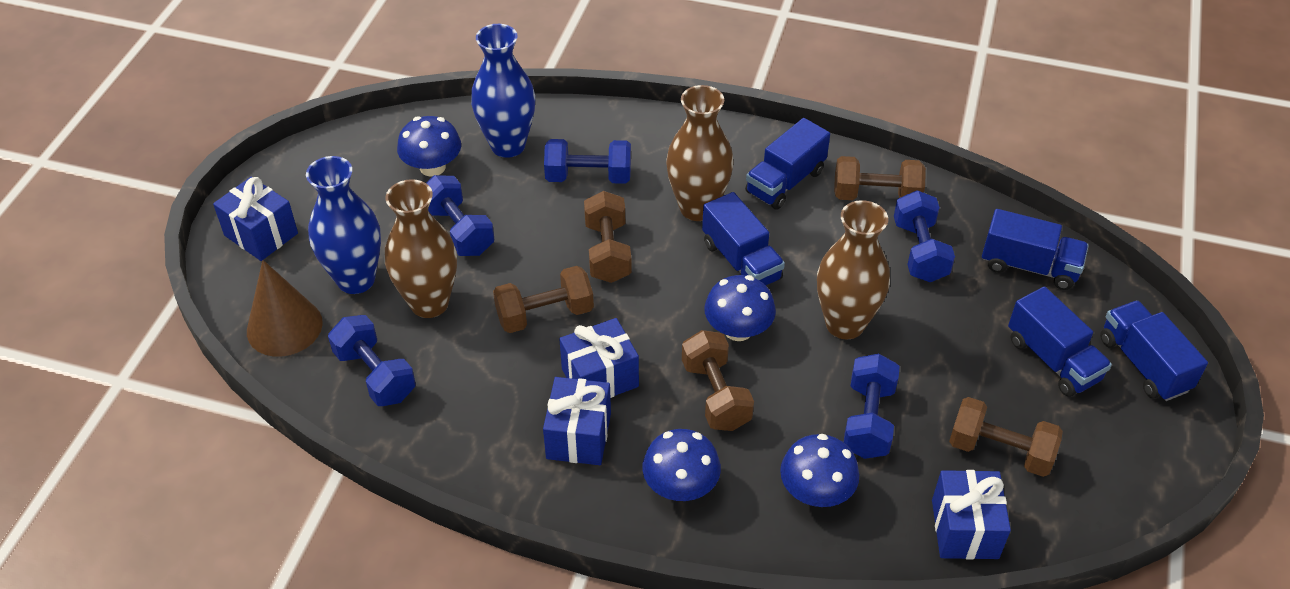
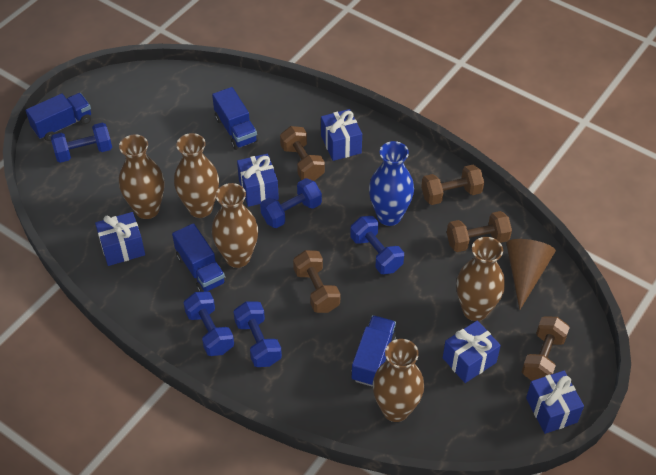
blue gift: [213,177,298,261] [543,377,611,465] [559,318,639,398] [932,470,1011,559] = 4 -> [95,212,145,266] [237,154,279,207] [321,109,362,161] [443,320,501,383] [526,371,584,434] = 5
blue mushroom: [397,116,461,177] [642,429,721,501] [704,275,776,341] [780,434,859,507] = 4 -> none = 0
blue truck: [702,192,785,285] [745,118,830,210] [982,209,1089,290] [1008,286,1112,397] [1100,300,1208,401] = 5 -> [26,93,91,141] [172,223,226,292] [212,87,258,150] [351,315,397,387] = 4
blue vase: [306,156,381,294] [471,24,535,158] = 2 -> [369,141,414,226] = 1
brown vase: [385,179,457,318] [666,85,734,221] [817,200,890,340] = 3 -> [119,135,164,219] [174,133,219,218] [212,183,258,268] [373,339,424,422] [456,237,505,321] = 5

